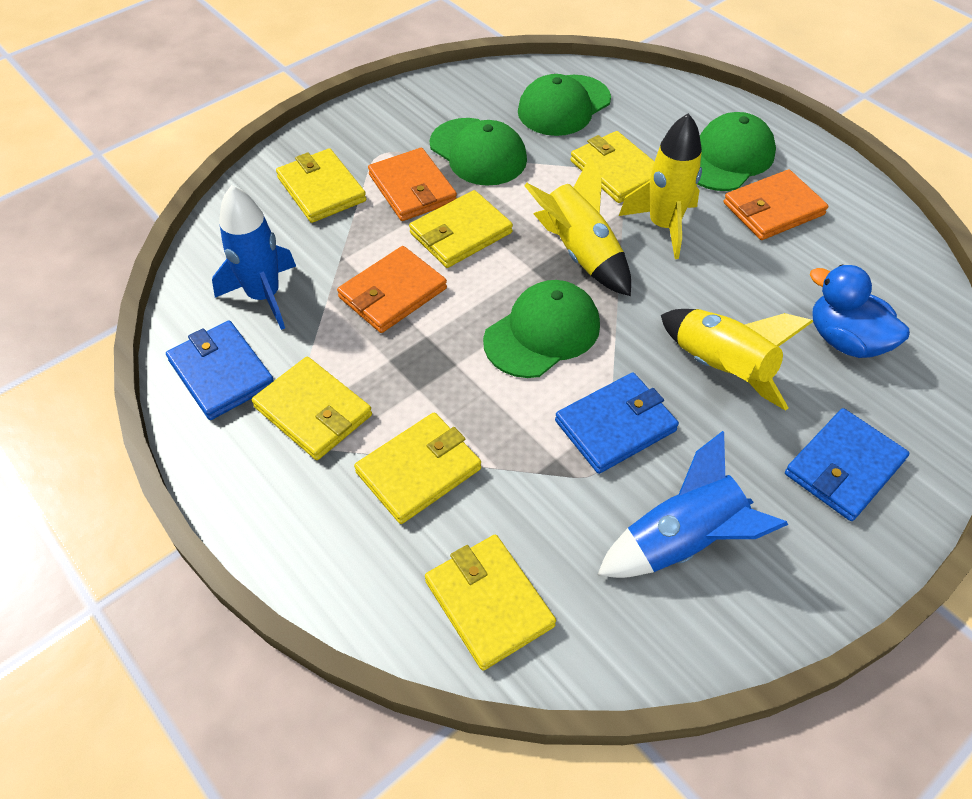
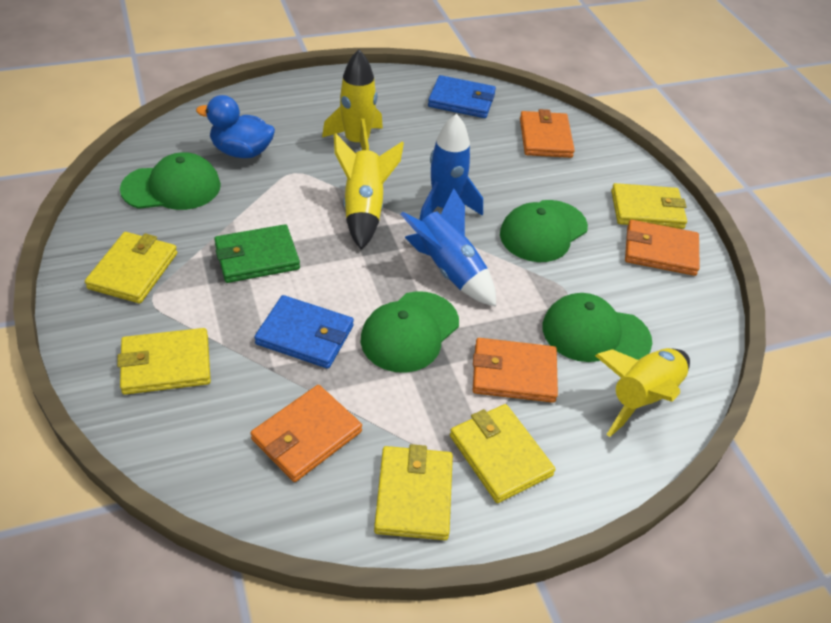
blue wallet: [166,321,273,420] [555,373,679,474] [785,408,909,521] = 3 -> [254,295,354,368] [428,75,496,118] = 2
green wallet: none = 0 -> [214,224,300,283] = 1
orange wallet: [337,246,447,333] [368,148,457,221] [724,169,828,240] = 3 -> [250,385,362,482] [473,338,558,403] [520,109,575,158] [625,220,700,276] = 4
yellow wallet: [252,357,372,460] [276,148,366,223] [354,413,481,524] [409,190,513,268] [425,535,556,671] [570,131,655,203] = 6 -> [85,232,177,303] [117,328,211,395] [374,444,453,540] [450,404,555,503] [611,183,687,229] = 5

